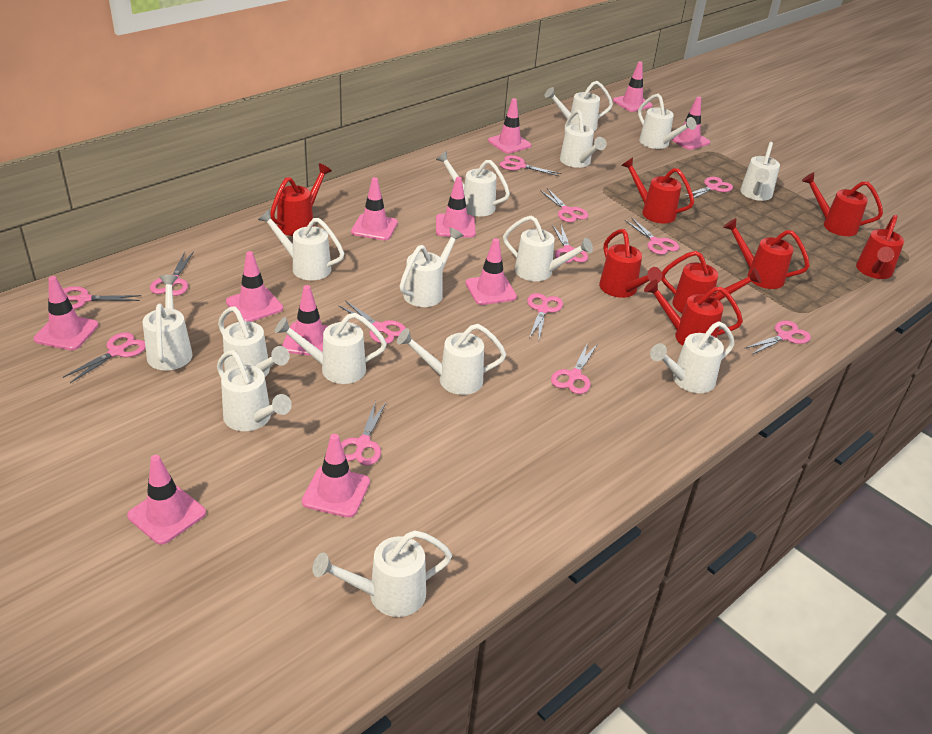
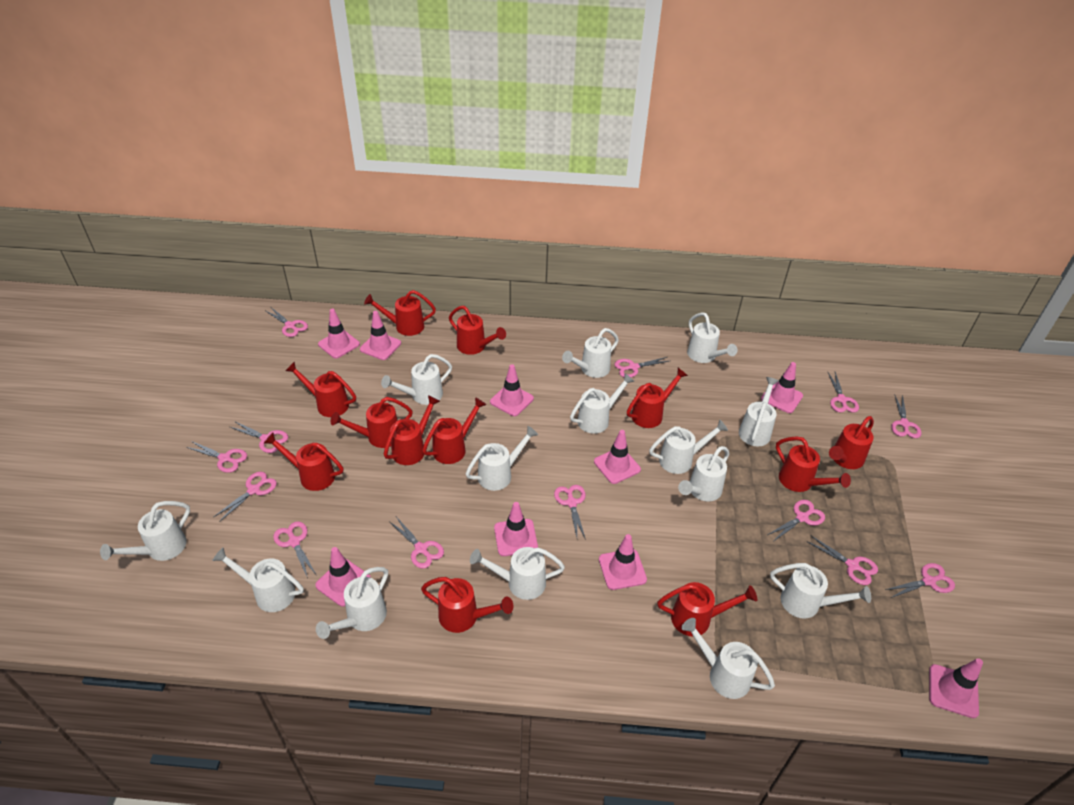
pink traffic cone: [33,276,99,350] [127,455,206,545] [226,251,283,322] [282,285,328,356] [302,434,370,518] [351,177,398,240] [436,177,476,238] [466,238,517,305] [488,98,531,154] [613,62,653,112] [671,97,710,150] = 11 -> [315,547,371,607] [318,309,360,358] [360,311,401,360] [490,364,534,416] [494,502,538,556] [594,430,641,484] [599,534,647,590] [761,362,803,413] [929,658,983,718] = 9
red watering can: [270,163,332,236] [599,229,662,298] [621,157,694,223] [644,279,743,346] [661,251,761,313] [723,218,810,289] [802,173,883,236] [856,215,904,279] = 8 -> [264,433,343,491] [286,362,356,417] [331,397,413,448] [364,290,436,336] [384,395,440,465] [421,577,513,633] [422,397,486,464] [449,306,506,355] [627,368,688,428] [657,582,757,637] [776,436,851,492] [829,416,874,469] = 12
white watering can: [143,275,192,371] [217,350,292,431] [218,306,290,377] [258,209,344,280] [275,313,387,384] [312,530,452,617] [397,324,506,395] [400,228,464,307] [436,151,510,216] [503,216,593,281] [544,81,613,131] [560,110,607,168] [638,94,696,149] [650,321,735,393] [740,142,780,201] = 15 -> [100,501,190,561] [212,547,304,612] [316,567,388,639] [381,354,452,405] [466,426,538,491] [470,547,565,600] [562,328,619,378] [570,373,634,434] [649,420,728,474] [678,446,729,501] [681,618,775,699] [687,312,737,363] [739,377,779,446] [770,563,871,619] = 14

